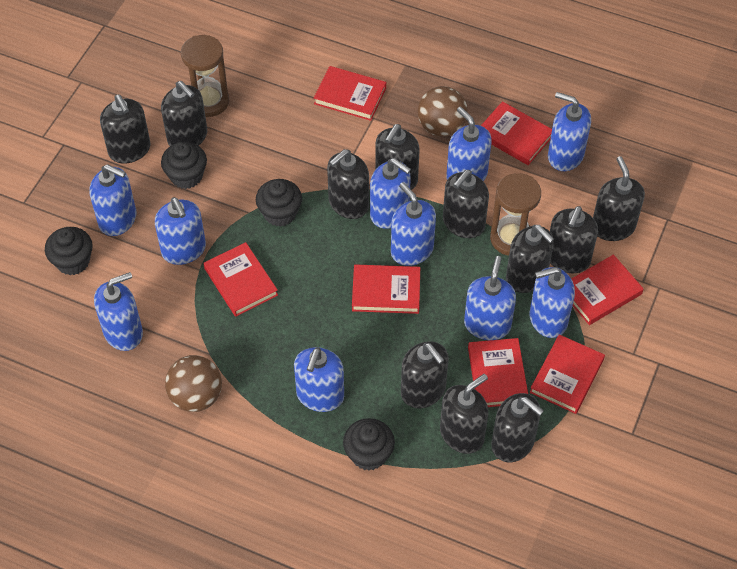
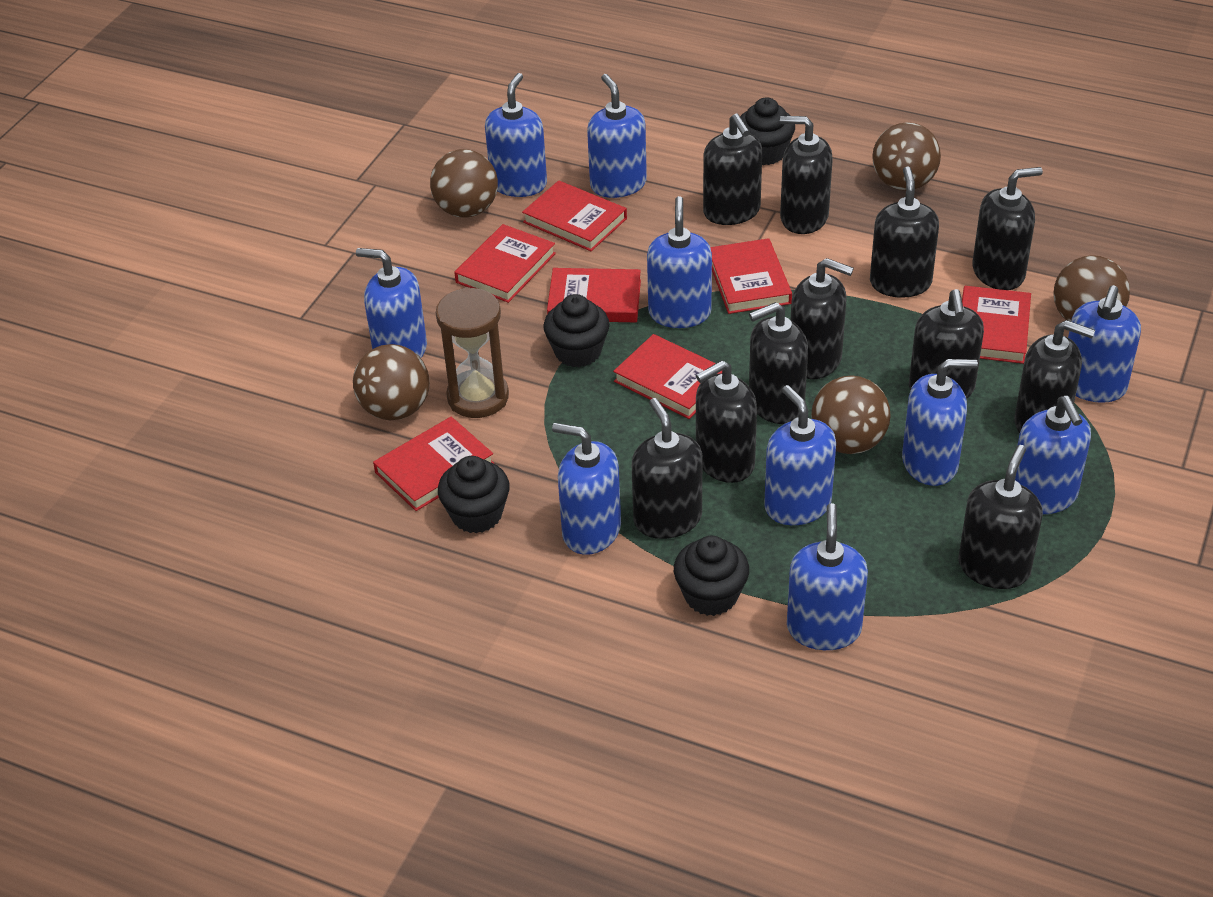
brown ball: [165,355,222,412] [418,86,468,137] = 2 -> [353,344,430,420] [430,149,498,218] [811,375,891,454] [872,122,941,191] [1053,255,1130,321] = 5
brown hourglass: [181,35,229,117] [490,173,541,256] = 2 -> [436,287,509,418] = 1

